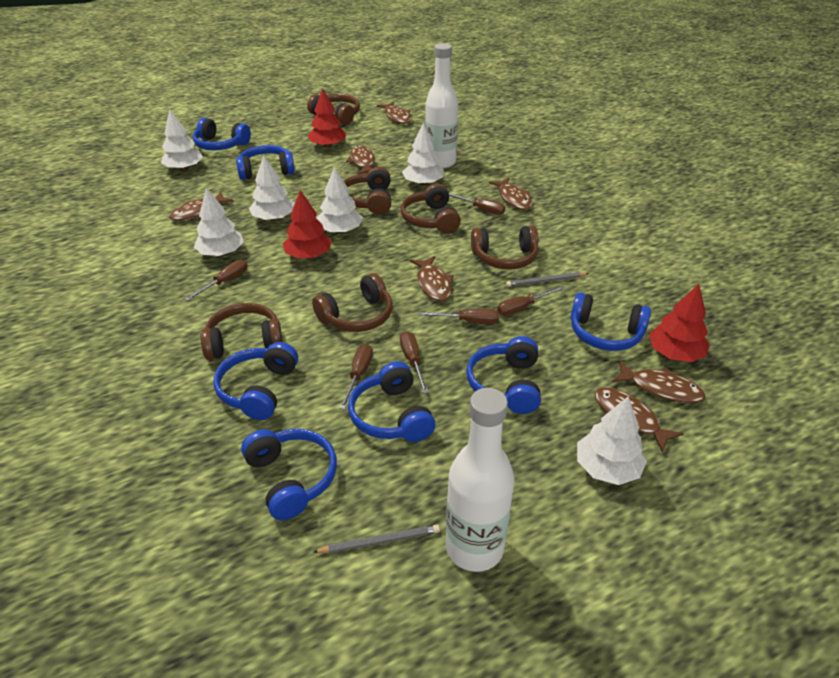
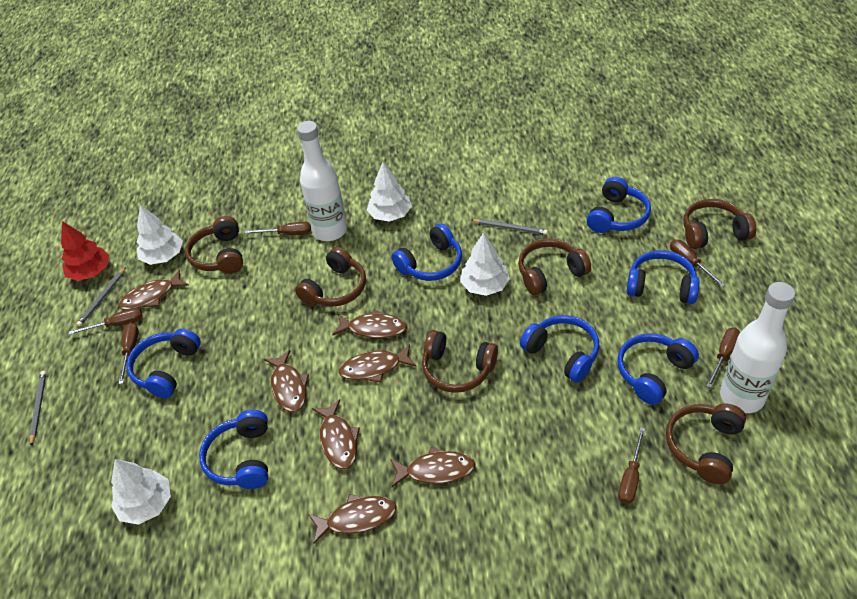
grey pencil: [314,525,440,553] [506,272,589,287] = 2 -> [29,371,46,446] [76,267,126,327] [471,219,548,235] = 3
red tree: [283,190,332,259] [308,88,346,148] [649,284,709,362] = 3 -> [61,221,109,281] = 1
white tree: [161,109,203,171] [194,188,244,256] [249,155,295,221] [316,167,363,234] [402,122,444,186] [577,396,647,485] = 6 -> [111,459,171,525] [137,205,183,265] [367,162,412,222] [460,232,510,296] = 4

